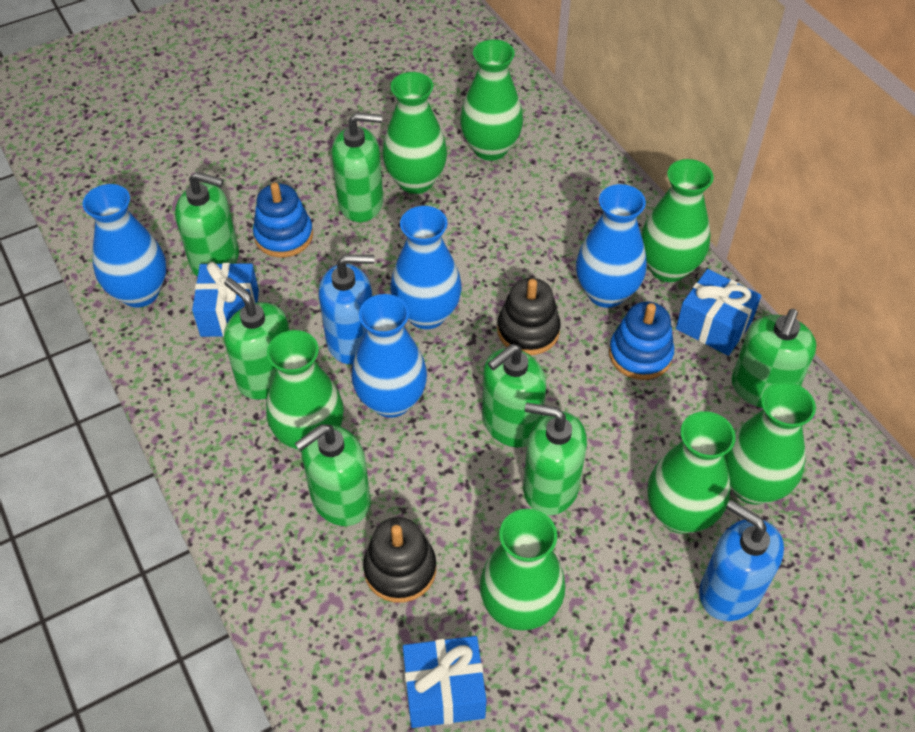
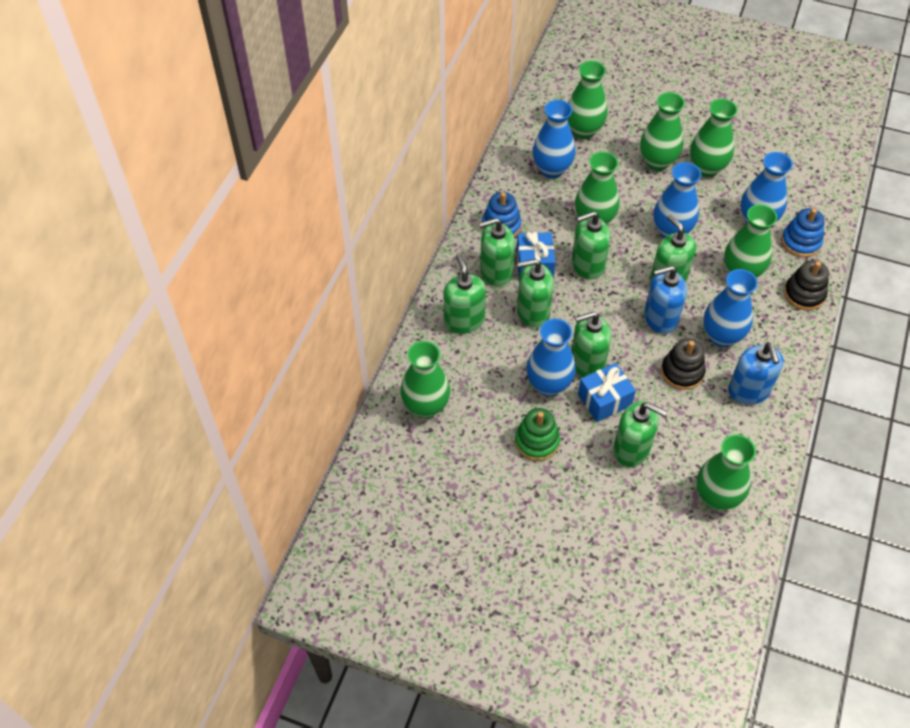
blue gift: [192,262,259,337] [403,636,487,728] [676,269,761,356] = 3 -> [516,232,555,278] [578,363,636,422] = 2
blue vase: [83,184,166,307] [351,294,427,418] [391,206,462,329] [576,184,646,308] = 4 -> [526,319,576,396] [533,100,576,178] [654,162,701,238] [703,269,758,347] [741,152,793,223] = 5
green stacking toy: none = 0 -> [515,408,560,461] = 1

